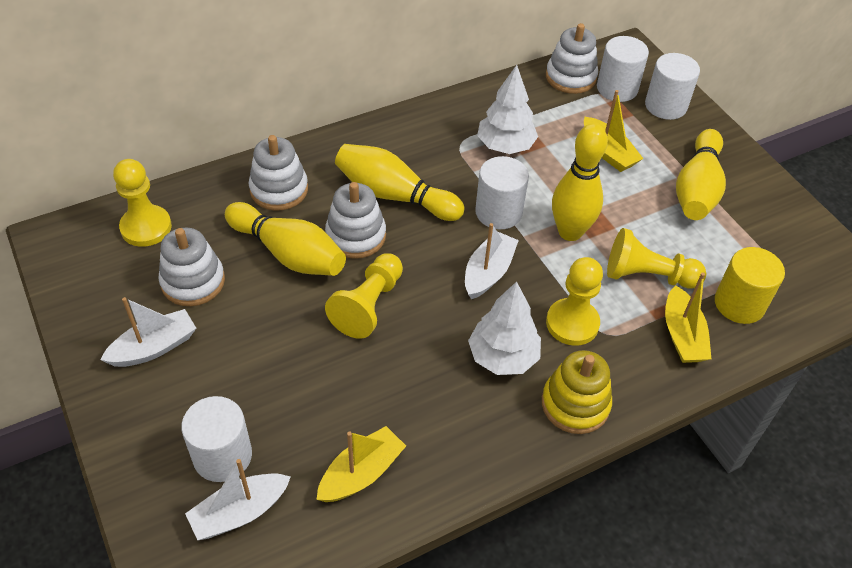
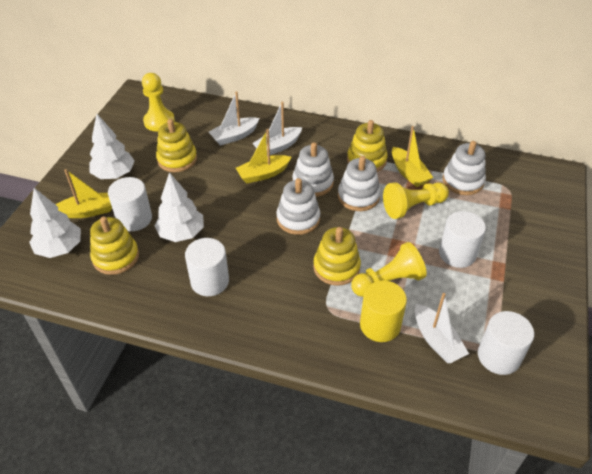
white tree: [468,281,541,375] [477,65,538,154] = 2 -> [29,188,81,258] [90,114,135,179] [155,172,204,242] = 3
yellow bowling pin: [225,202,346,276] [335,144,465,221] [552,123,608,241] [676,129,726,220] = 4 -> none = 0
yellow pawn: [113,159,172,247] [325,253,403,339] [546,257,603,346] [607,228,706,288] = 4 -> [142,73,175,131] [351,242,427,297] [383,182,449,219] = 3
yellow stacking toy: [542,350,612,434] = 1 -> [90,217,139,275] [156,119,197,172] [313,227,361,286] [347,120,388,172] = 4

